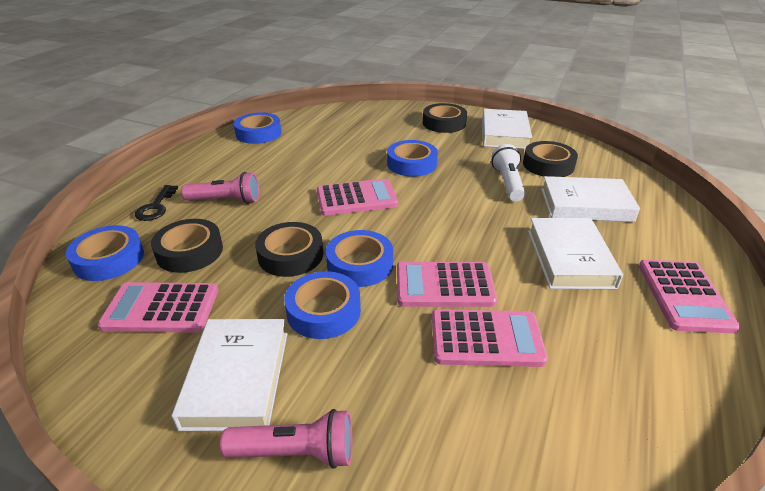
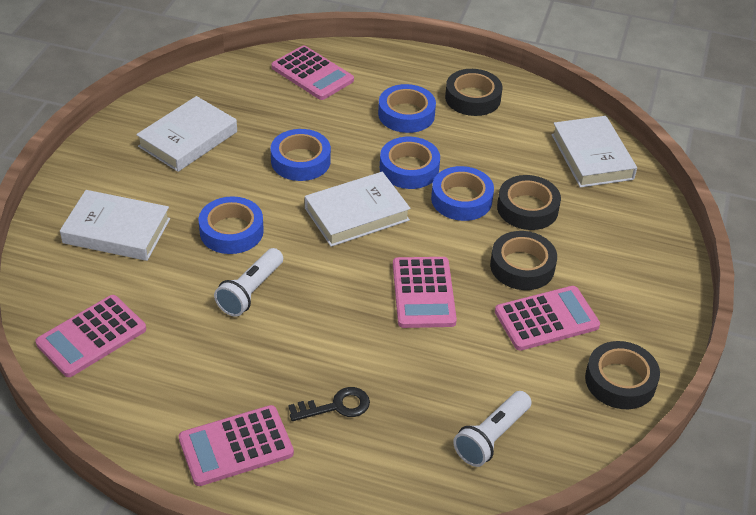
pink flashlight: [181,172,259,204] [220,409,352,469] = 2 -> none = 0
white flashlight: [491,144,525,201] = 1 -> [214,248,283,317] [453,391,531,467] = 2

